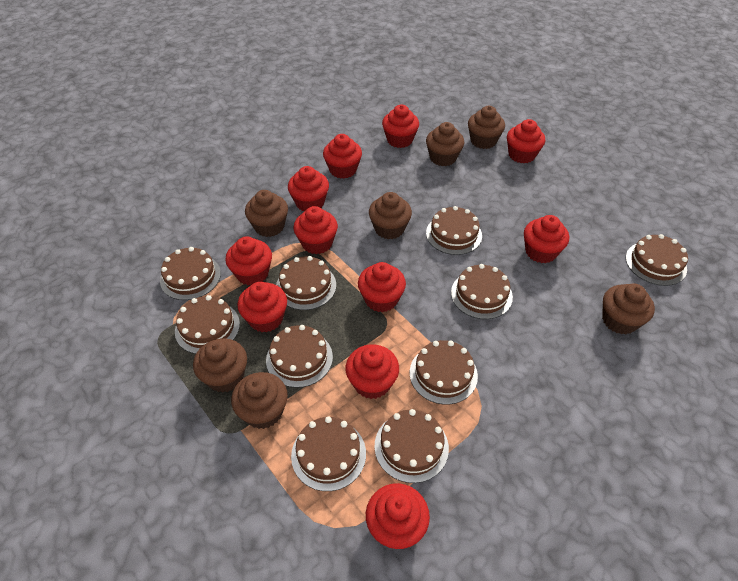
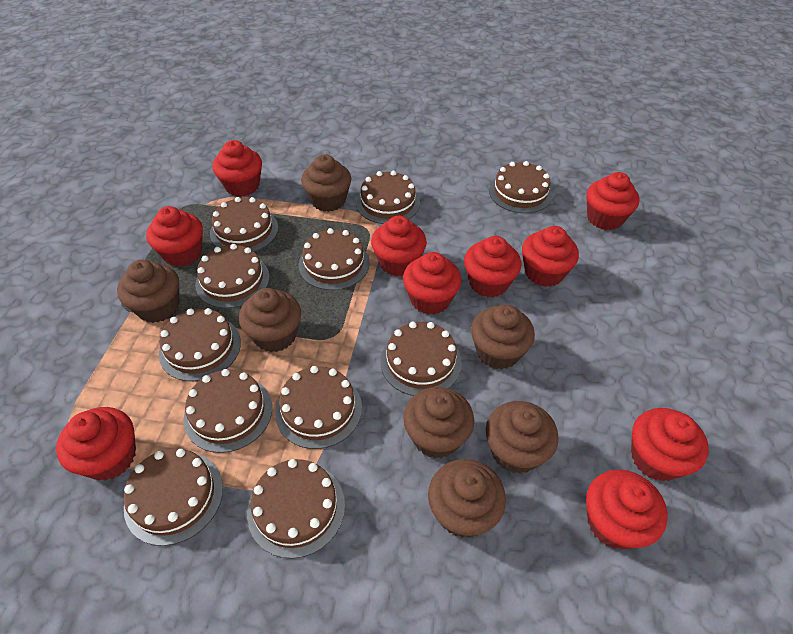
brown cake: [160,247,221,300] [175,295,240,354] [266,325,333,388] [276,256,336,310] [291,416,366,491] [375,409,449,483] [410,340,478,405] [426,206,482,255] [451,264,513,319] [626,234,688,286] = 10 -> [124,448,223,546] [159,308,241,381] [184,369,272,453] [195,244,269,308] [210,197,278,252] [247,459,345,559] [275,366,362,449] [299,228,370,290] [356,171,420,224] [380,322,462,396] [489,161,552,213] = 11
red cupcake: [225,236,272,286] [238,282,287,333] [288,166,329,211] [293,206,338,254] [323,134,362,179] [345,344,399,399] [358,262,406,312] [366,483,430,549] [382,105,419,148] [507,119,545,164] [524,215,569,263] = 11 -> [56,407,136,481] [146,206,203,267] [213,140,262,197] [371,216,427,276] [403,252,462,315] [464,236,521,297] [522,226,579,287] [586,470,667,550] [587,172,640,230] [631,408,709,481] = 10

